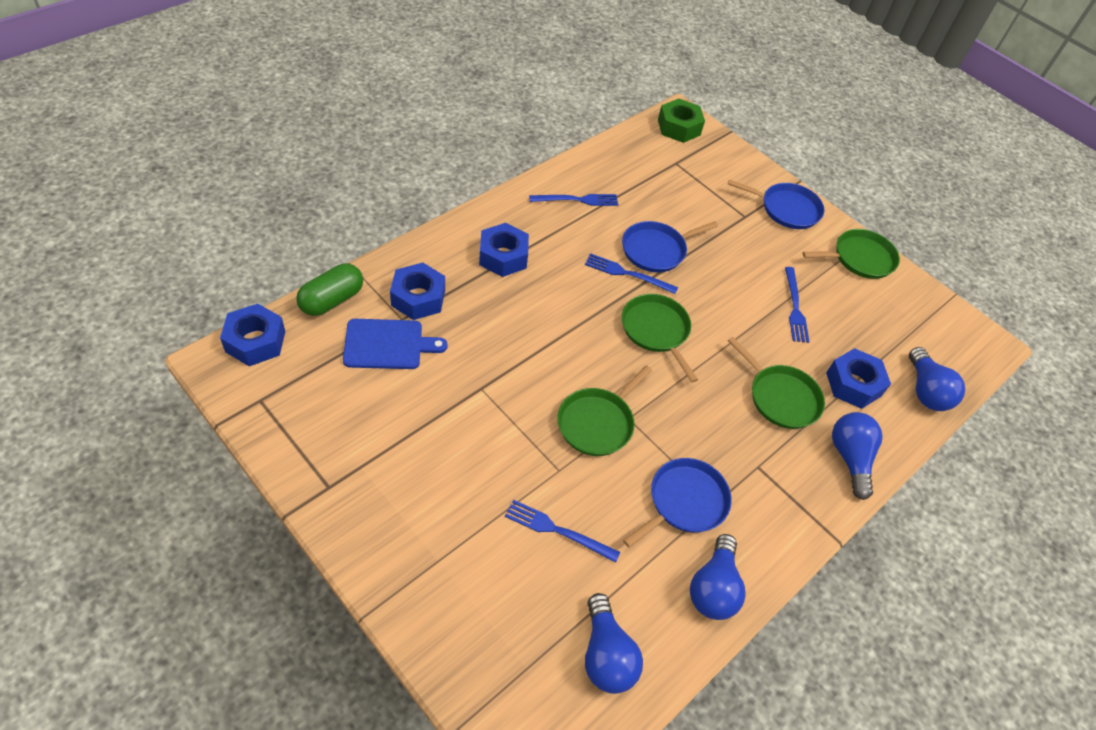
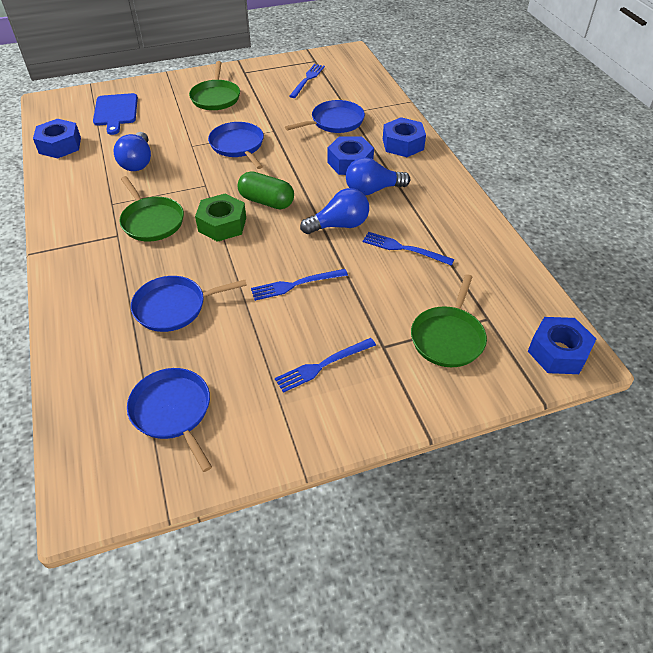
blue light bulb: [585,593,643,694] [690,534,746,620] [832,412,883,500] [909,347,965,411] = 4 -> [113,132,151,171] [300,188,369,234] [346,157,410,196] = 3
blue pan: [622,221,718,273] [623,458,732,547] [728,179,824,229] = 3 -> [127,368,212,472] [131,276,247,332] [208,122,264,169] [285,100,365,133] = 4
green pan: [557,365,652,456] [622,294,698,382] [728,337,825,429] [803,229,900,279] = 4 -> [119,176,184,242] [189,61,240,110] [411,274,487,367] = 3

